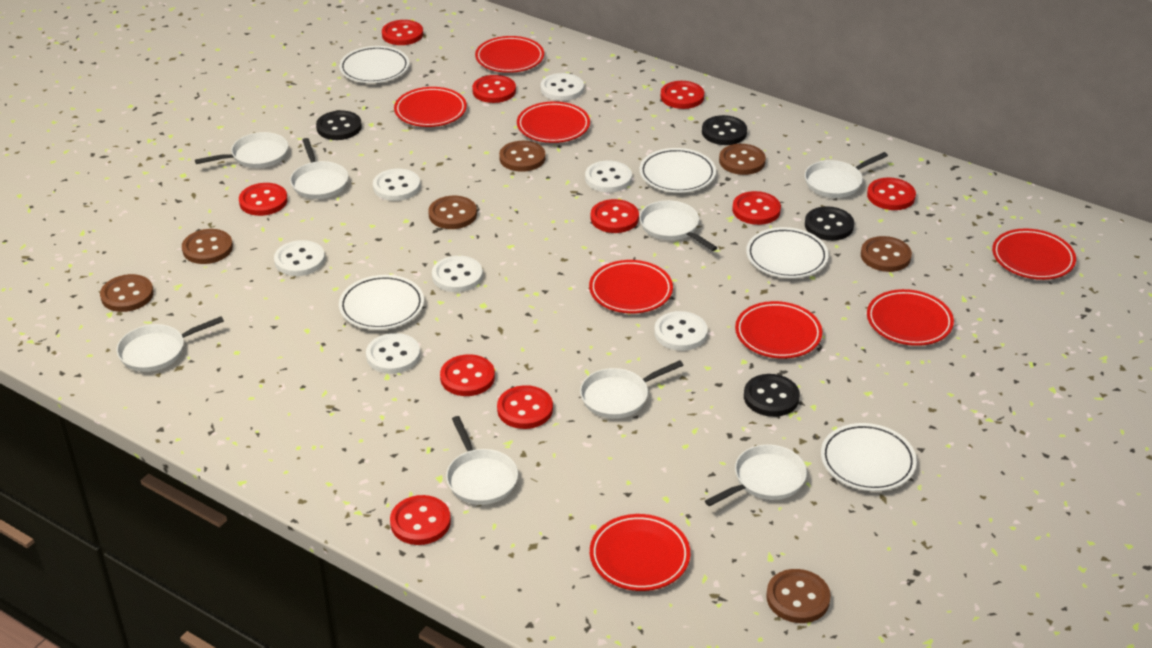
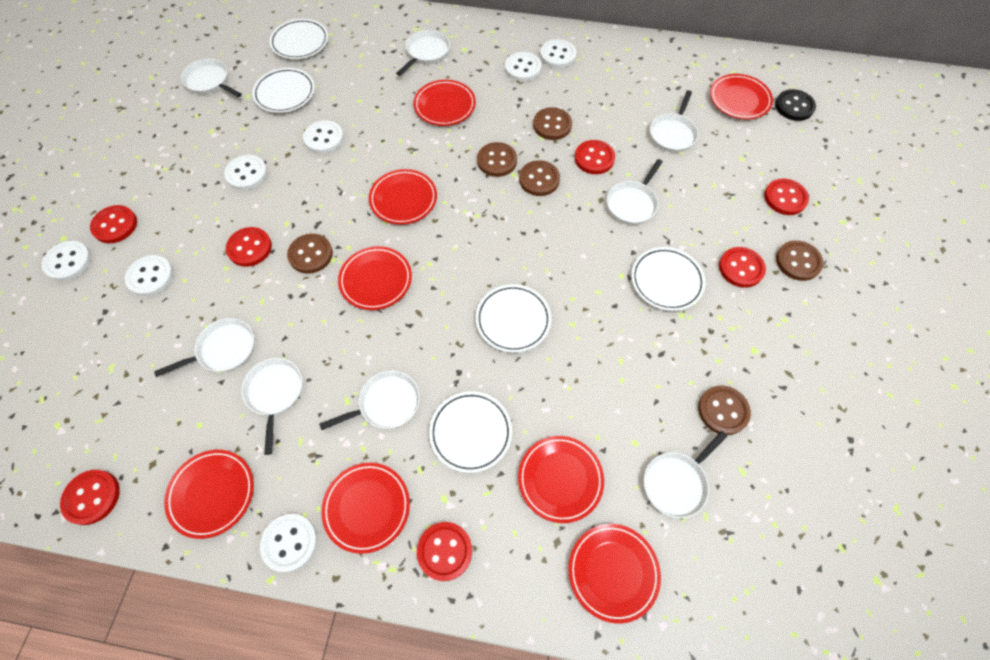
black button: [316,110,362,140] [702,115,747,145] [744,374,800,417] [805,206,854,241] = 4 -> [775,89,816,121] = 1
brown button: [100,274,154,312] [182,229,233,264] [428,196,477,229] [499,141,545,172] [719,144,766,175] [766,569,831,623] [861,236,912,272] = 7 -> [287,234,333,274] [477,142,517,177] [519,160,560,196] [533,107,572,140] [698,386,751,435] [776,240,823,281] = 6
red button: [239,183,288,216] [382,20,423,45] [390,495,451,545] [440,354,495,396] [472,75,516,103] [497,385,553,429] [591,199,639,233] [661,81,704,109] [732,191,781,225] [867,178,916,210] = 10 -> [60,470,120,525] [90,205,137,243] [226,227,272,267] [417,522,472,581] [575,140,615,174] [719,247,766,288] [764,178,809,215] = 7

